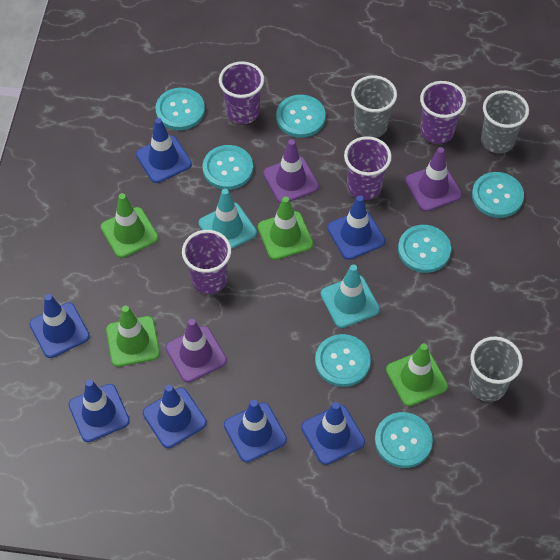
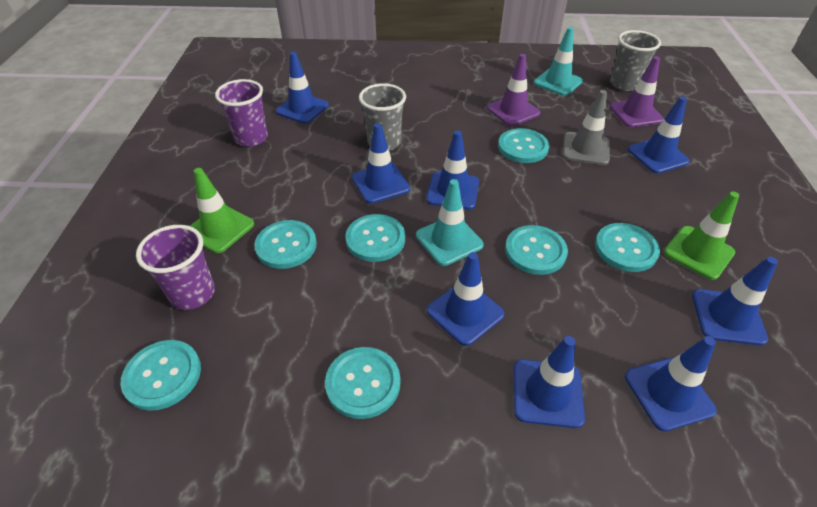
blue traffic cone: [30,294,90,358] [68,380,130,442] [136,118,192,183] [143,385,207,448] [224,400,287,463] [301,402,365,465] [327,195,385,260] = 7 -> [276,52,329,124] [352,123,410,204] [426,131,479,210] [427,252,504,346] [514,336,585,428] [625,336,717,431] [628,96,690,174] [692,257,778,345] = 8
green traffic cone: [101,193,158,258] [106,306,160,367] [258,196,313,260] [386,343,448,406] = 4 -> [190,168,254,253] [664,191,739,280] = 2
grey cup: [351,75,397,138] [469,337,523,402] [481,90,529,153] = 3 -> [359,83,406,151] [610,30,661,91] = 2
grey traffic cone: none = 0 -> [563,90,610,165] = 1
purple cup: [182,230,231,294] [219,61,264,124] [344,136,392,200] [420,81,466,144] = 4 -> [136,225,215,310] [215,79,268,147] = 2
purple traffic cone: [166,319,227,383] [263,139,319,203] [405,147,462,212] = 3 -> [487,54,540,126] [610,56,664,127] = 2

